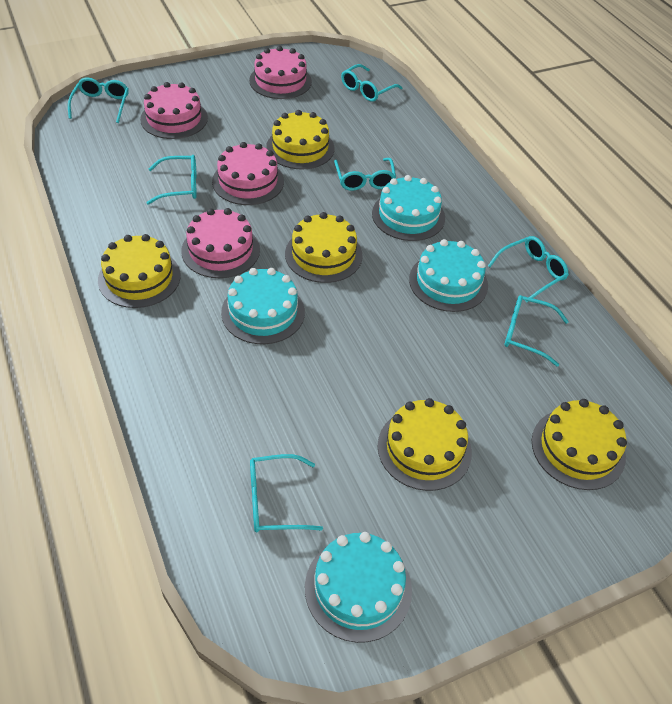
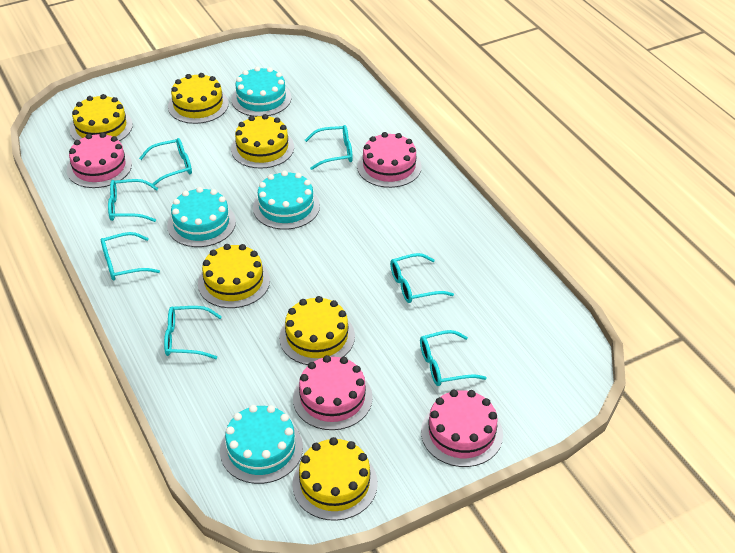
yellow cake: [98,234,181,308] [266,110,334,169] [285,212,363,283] [378,398,472,491] [532,399,627,490] = 5 -> [70,94,133,141] [168,73,229,124] [198,244,270,308] [231,114,294,169] [279,296,355,365] [292,437,378,521] = 6

